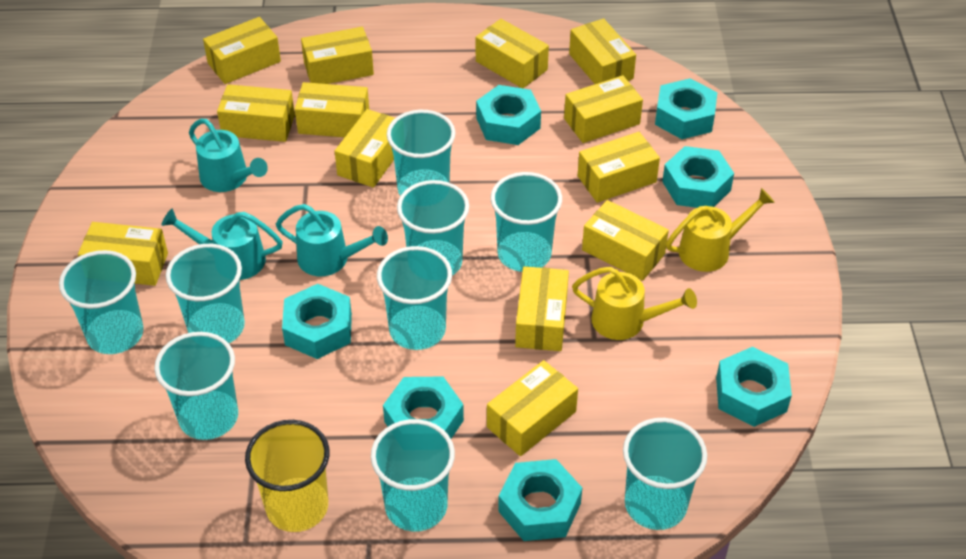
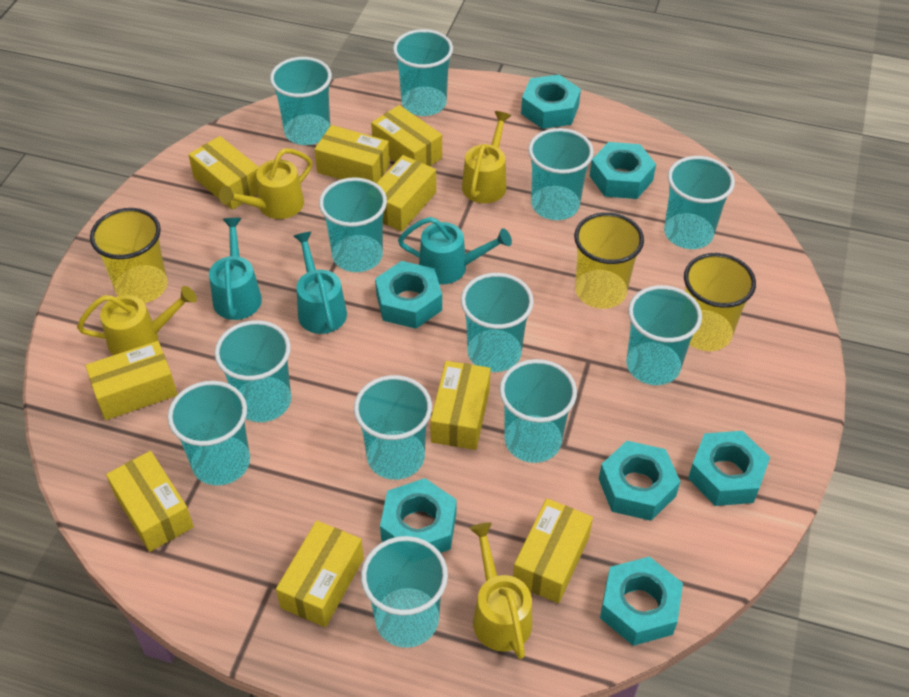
turquoise cup: [59,250,144,354] [154,332,238,440] [166,244,245,343] [371,419,455,531] [377,246,452,350] [387,110,455,196] [397,180,469,276] [490,172,562,272] [623,418,707,530] = 9 -> [168,381,250,486] [215,320,291,422] [270,57,332,145] [319,177,387,272] [354,375,432,480] [361,536,448,648] [393,29,453,116] [461,273,534,372] [499,359,577,463] [528,128,594,220] [626,285,702,385] [664,156,735,249] = 12
yellow box: [78,222,168,286] [203,17,281,84] [217,84,295,142] [295,82,369,137] [301,27,374,84] [335,109,395,188] [476,19,549,88] [487,360,578,456] [515,266,569,351] [564,75,643,143] [569,18,636,84] [578,132,660,203] [582,200,669,280] = 13 -> [85,341,178,420] [106,451,194,552] [188,136,259,210] [276,521,364,627] [314,125,390,183] [371,105,442,166] [376,155,436,232] [430,361,491,450] [513,499,593,603] = 9
yellow cup: [245,420,330,532] = 1 -> [90,208,168,303] [574,212,644,309] [684,253,756,351] = 3
yellow watering can: [572,266,697,340] [666,188,775,272] = 2 -> [77,286,197,355] [219,148,313,219] [462,111,511,203] [469,522,532,659] = 4

